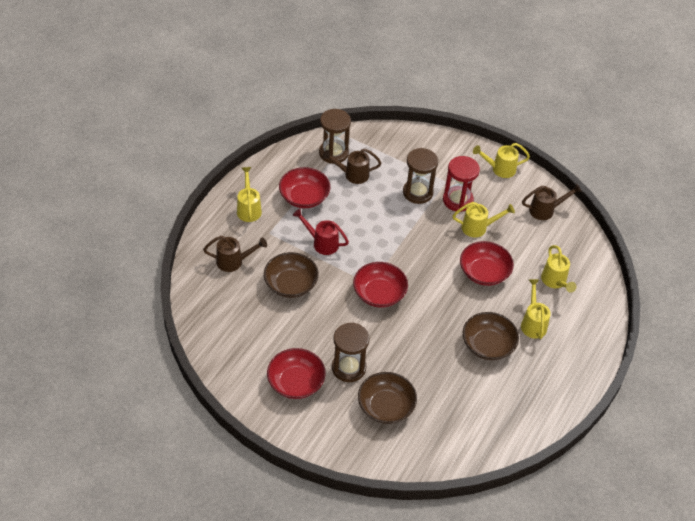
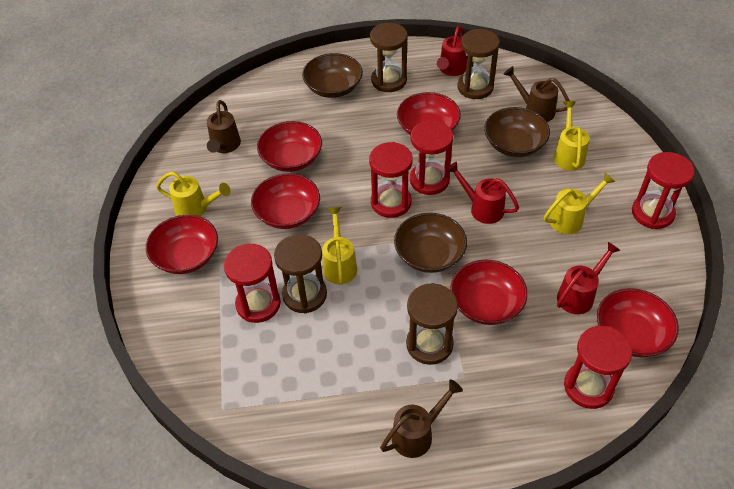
brown hourglass: [319,109,351,164] [332,322,369,382] [403,148,438,204] = 3 -> [274,234,327,313] [370,23,408,92] [406,283,458,365] [458,29,500,99] = 4
red bowl: [267,348,326,399] [279,167,330,208] [353,262,408,308] [460,241,514,286] = 4 -> [146,215,218,274] [251,173,320,229] [257,121,322,172] [397,92,461,135] [450,260,528,325] [597,288,679,357] = 6
red hourglass: [443,156,480,212] = 1 -> [224,244,281,323] [369,142,413,218] [410,120,453,195] [564,326,632,409] [632,152,695,229] = 5
red watering can: [293,209,349,255] = 1 -> [437,26,467,76] [446,162,519,224] [557,242,620,314] = 3
yellow watering can: [237,167,262,222] [452,202,515,238] [473,143,530,178] [521,279,551,339] [541,245,577,293] = 5 -> [156,171,231,216] [322,207,357,285] [544,173,615,234] [554,101,589,171] = 4

